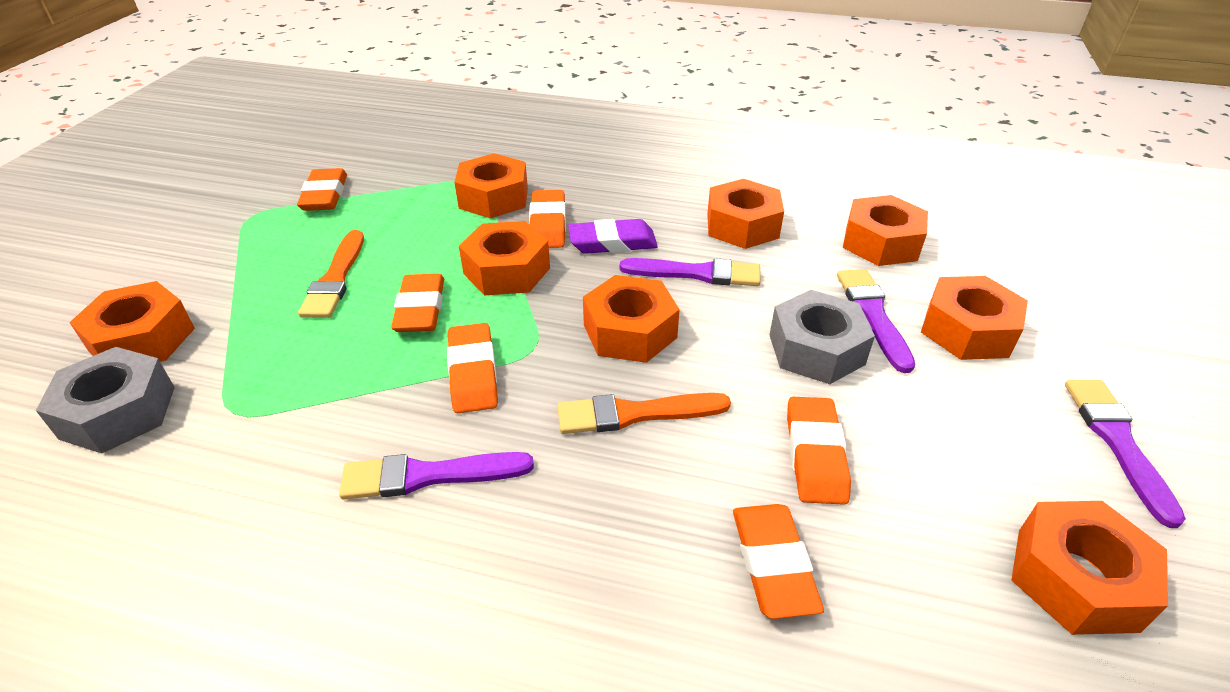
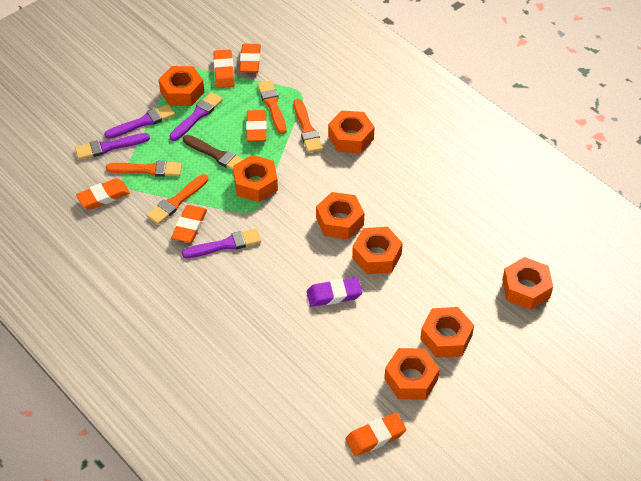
brown brush: none = 0 -> [183,135,244,170] = 1
grey nut: [36,347,175,453] [769,290,875,384] = 2 -> none = 0
orange brush: [298,230,364,318] [557,393,731,434] = 2 -> [106,161,182,177] [146,174,208,225] [257,80,287,134] [294,99,323,153] = 4

